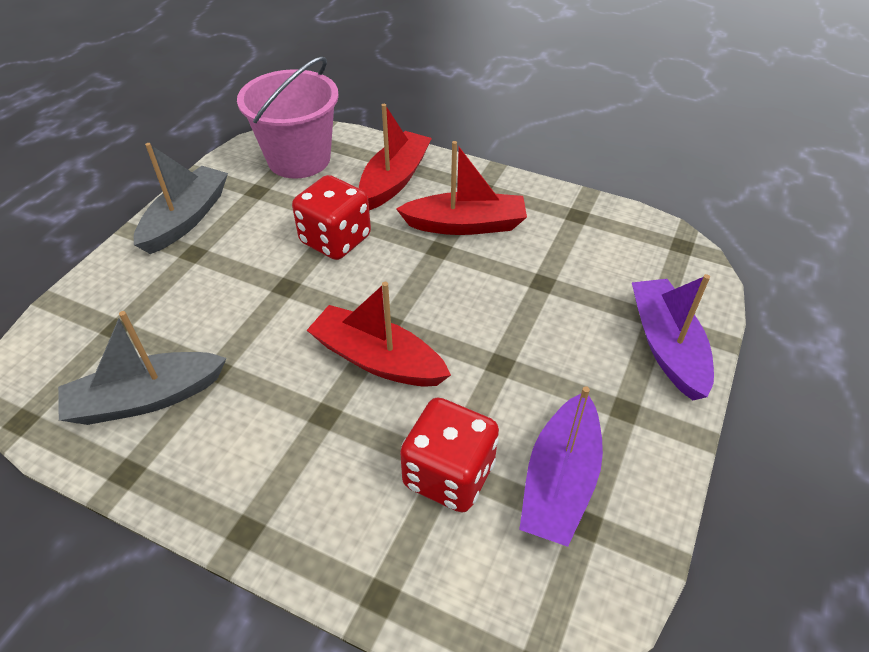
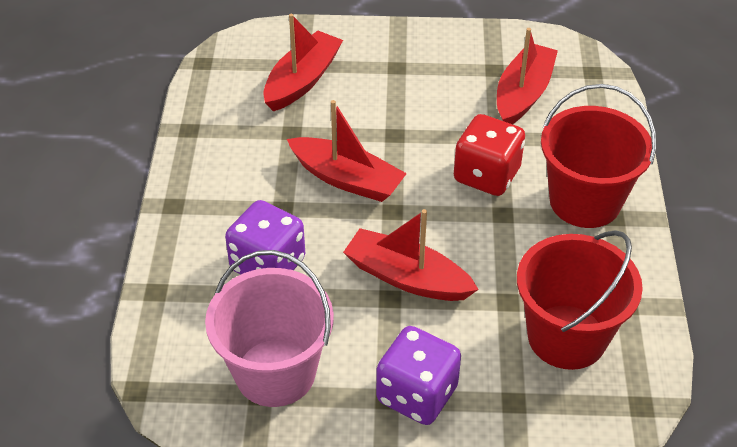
grey boat: [58,311,227,425] [134,143,228,254] = 2 -> none = 0
purple boat: [519,386,603,547] [632,274,714,400] = 2 -> none = 0
purple dice: none = 0 -> [225,200,305,274] [376,326,461,425] = 2
red boat: [307,282,451,386] [359,104,432,210] [396,141,527,235] = 3 -> [263,14,343,111] [287,100,407,202] [343,209,479,301] [497,28,558,124] = 4
red bucket: none = 0 -> [517,230,643,370] [541,84,656,228] = 2
red dice: [292,175,371,260] [400,397,499,513] = 2 -> [454,114,525,196] = 1

